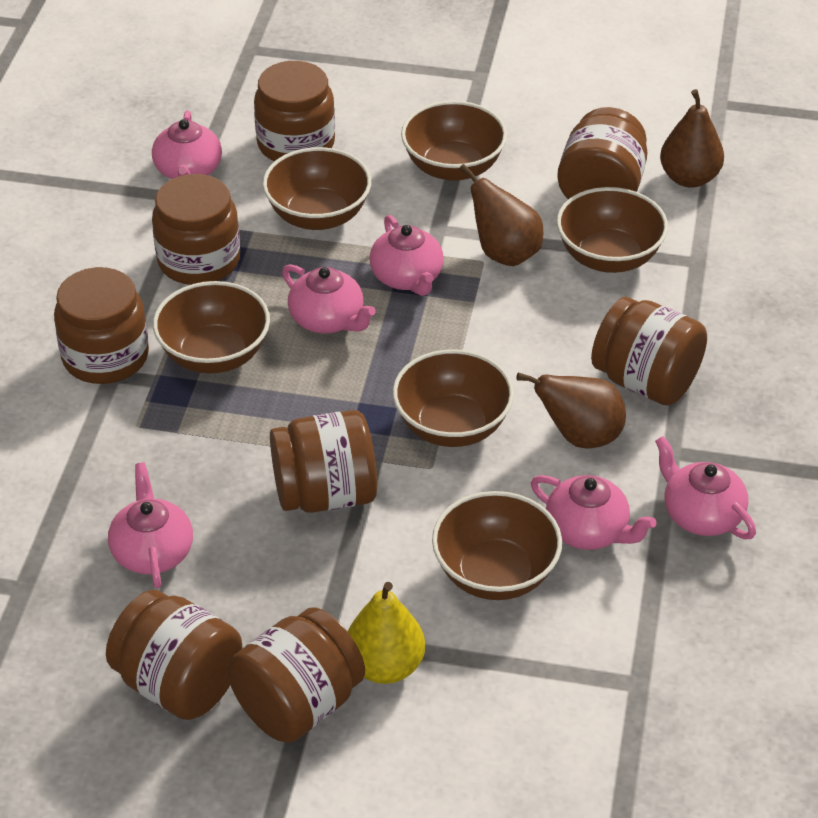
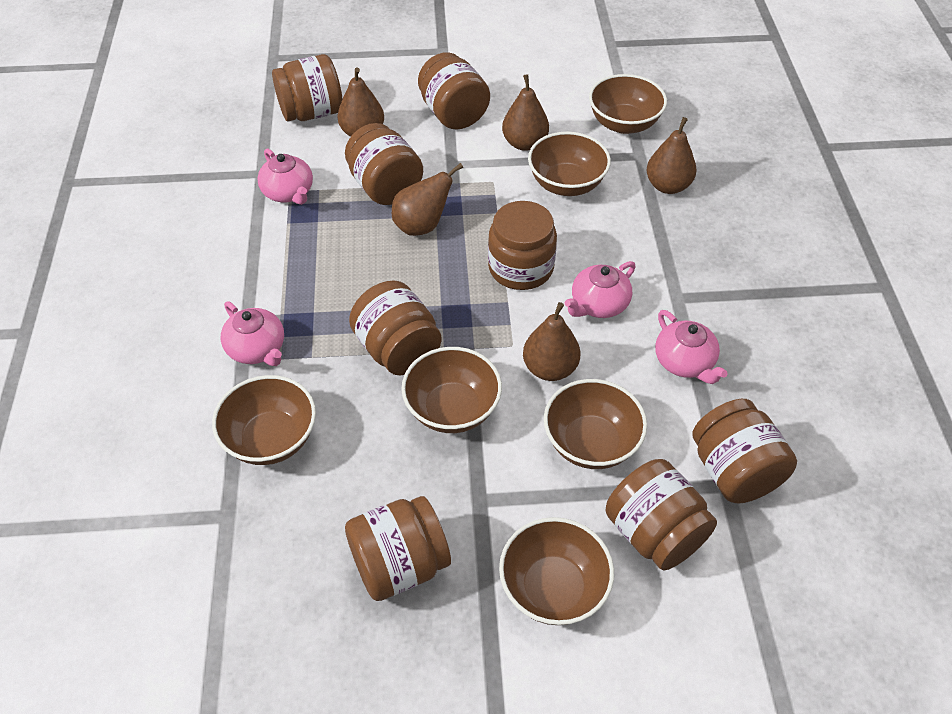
brown pear: [460,164,543,266] [516,373,626,449] [660,89,724,188] = 3 -> [337,67,384,137] [392,163,463,236] [502,74,549,151] [523,302,580,381] [647,117,696,194] = 5
pink teapot: [108,463,193,588] [152,110,222,179] [282,264,376,333] [370,215,444,296] [531,475,656,550] [655,436,756,539] = 6 -> [221,301,284,366] [257,148,313,205] [565,261,636,318] [655,310,728,384] = 4
yellow pear: [348,582,425,684] = 1 -> none = 0

